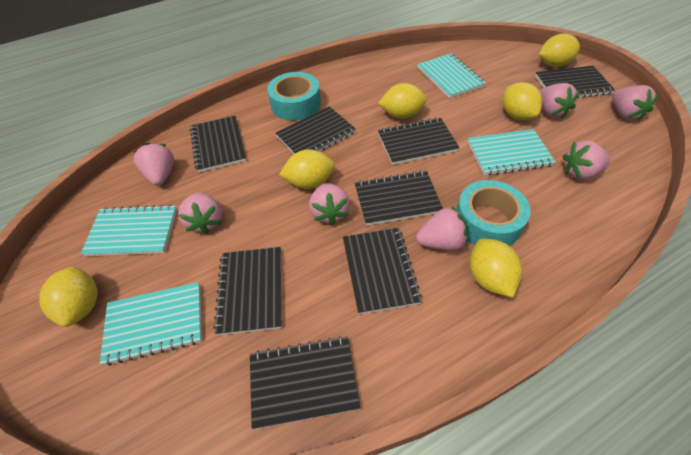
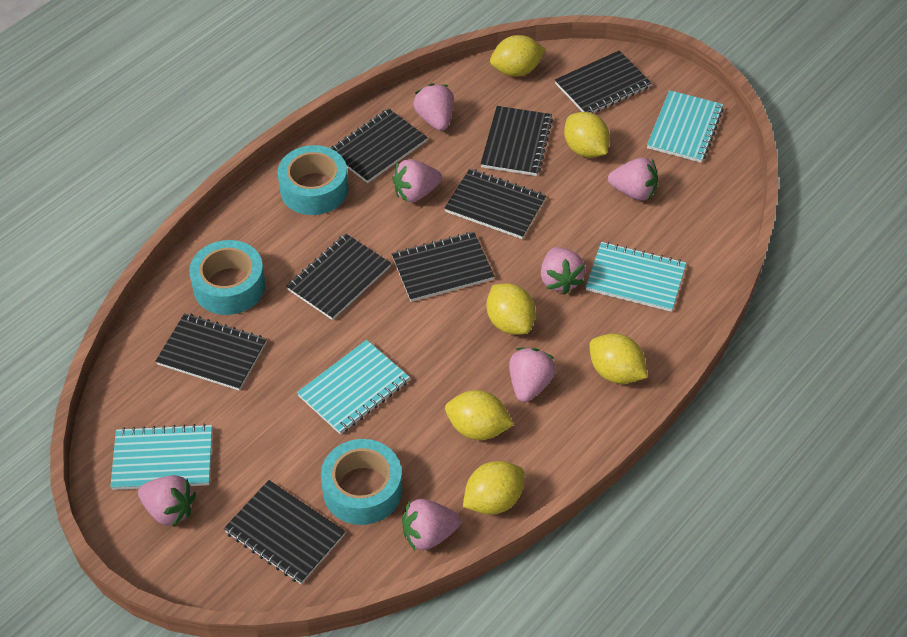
turquoise tape: [267,72,321,121] [456,180,530,246] = 2 -> [189,240,266,315] [278,145,348,215] [321,439,402,525] = 3

